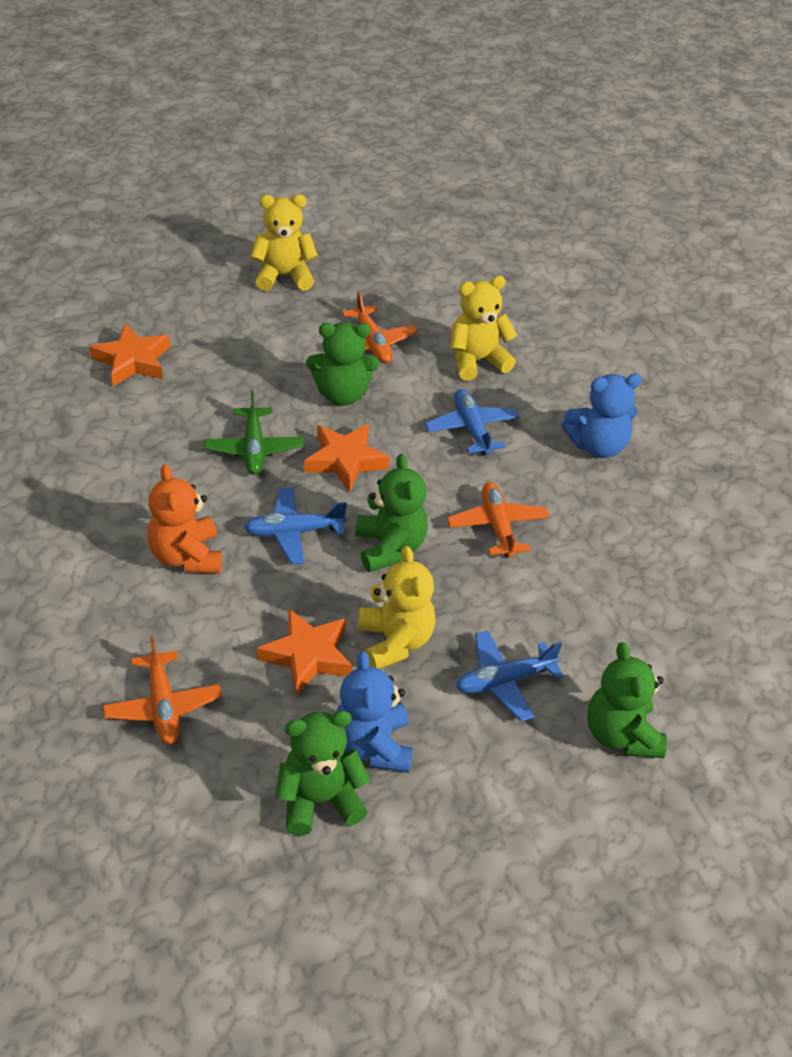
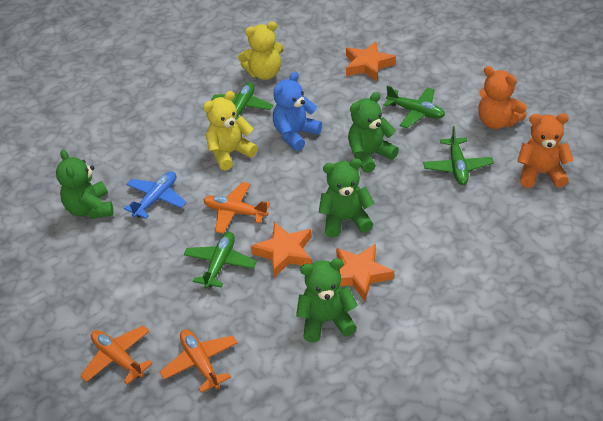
blue plane: [244,487,347,565] [425,389,519,456] [456,630,564,721] = 3 -> [124,171,187,219] = 1
blue teddy bear: [336,651,413,773] [562,374,642,458] = 2 -> [273,71,322,151] = 1
green plane: [204,390,303,475] = 1 -> [184,232,257,288] [211,82,273,120] [383,85,445,128] [423,126,494,185] = 4
orange teddy bear: [147,464,222,573] = 1 -> [478,66,527,129] [517,113,574,188] = 2
yellow teddy bear: [250,194,318,291] [358,546,436,669] [450,276,517,381] = 3 -> [203,91,258,171] [238,21,284,80] = 2

